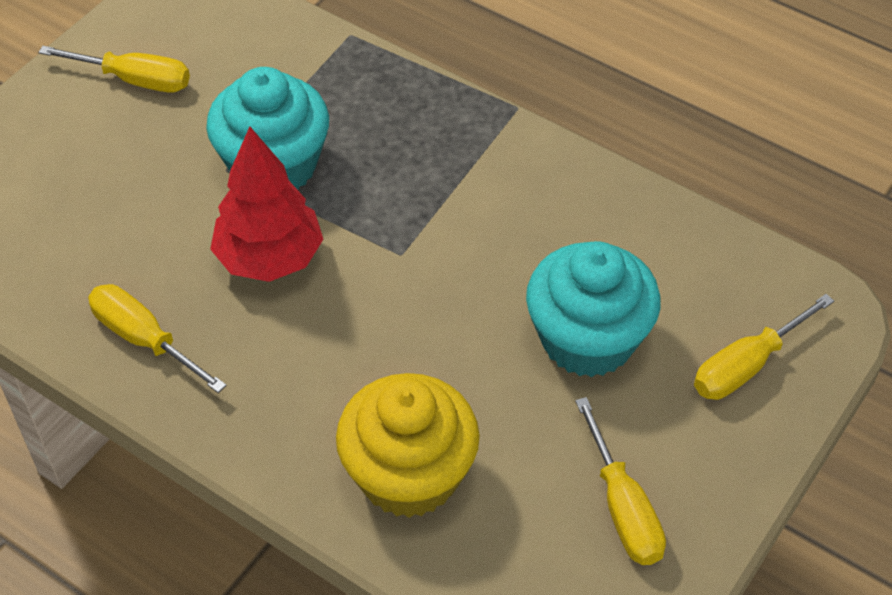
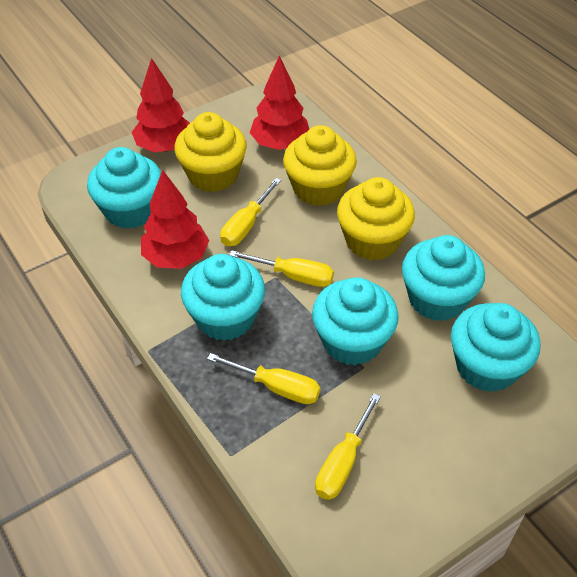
red tree: [210,127,323,282] = 1 -> [132,58,190,152] [141,170,209,269] [250,55,309,150] = 3
turquoise cupcake: [206,67,329,190] [526,241,661,377] = 2 -> [87,147,161,229] [181,254,265,341] [312,277,399,365] [402,235,485,321] [451,303,540,392] = 5
yellow cupcake: [336,373,480,518] = 1 -> [174,112,247,192] [283,125,357,206] [337,177,415,261] = 3

